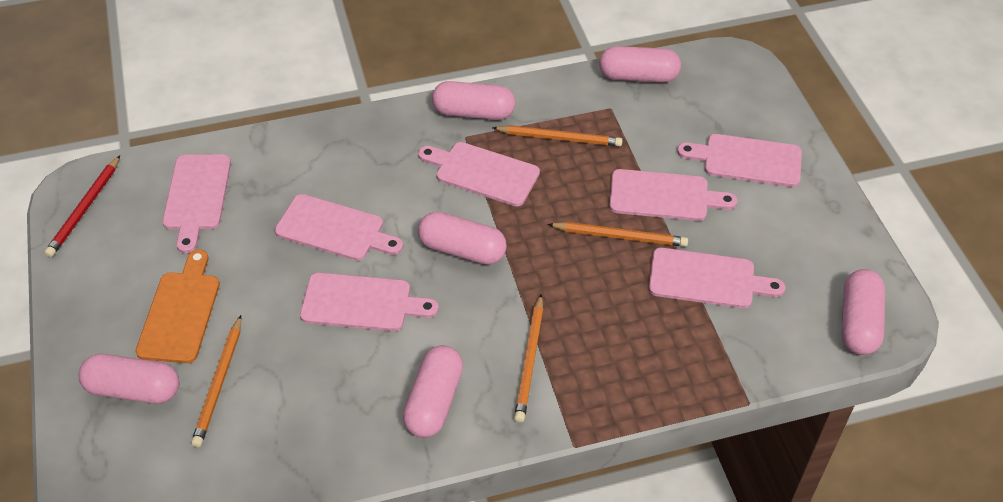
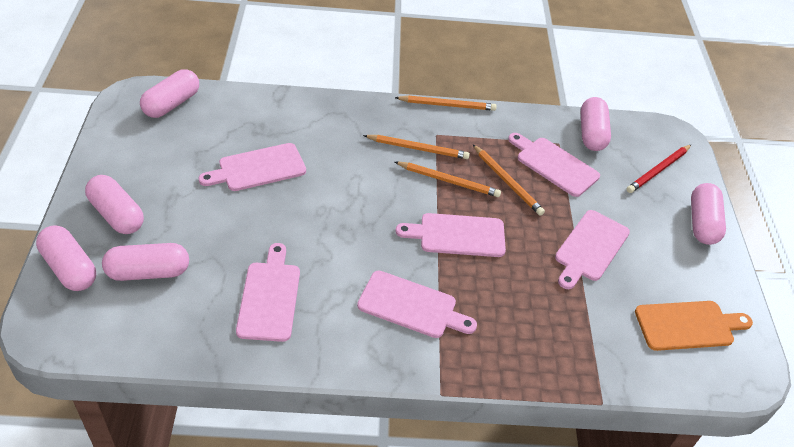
pink cutting board: [162,154,231,253] [275,194,403,261] [300,273,439,331] [418,142,540,206] [609,169,737,221] [649,248,785,308] [677,134,802,187] = 7 -> [199,143,306,191] [236,243,300,342] [357,271,477,338] [396,213,506,257] [508,133,600,197] [555,210,630,289] = 6

